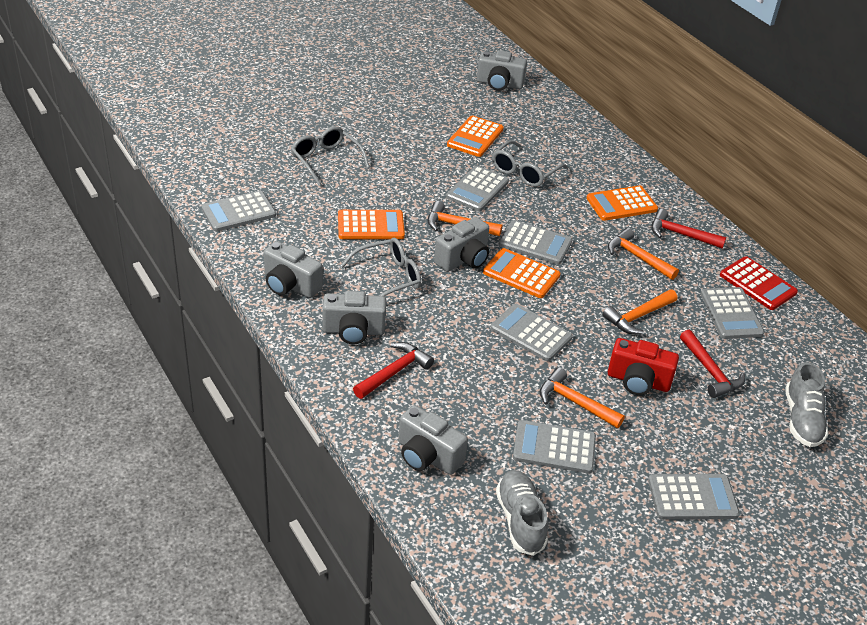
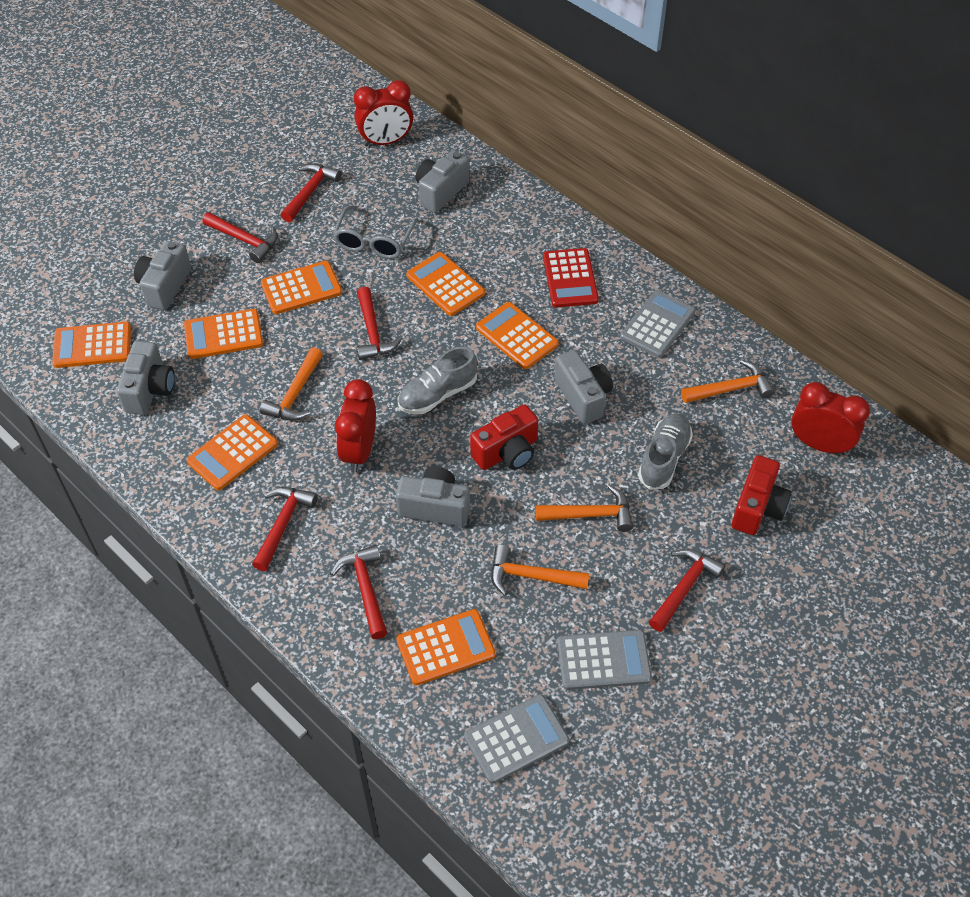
grey calculator: [201,191,276,232] [446,166,509,211] [490,304,573,361] [499,220,572,265] [513,420,596,474] [648,474,740,520] [700,287,764,339] = 7 -> [464,694,569,784] [557,630,652,690] [620,290,696,358] = 3
grey glasses: [291,126,370,186] [340,238,421,296] [492,140,567,187] = 3 -> [333,206,418,259] = 1
orange calculator: [338,210,405,239] [447,115,504,157] [483,248,561,298] [586,185,658,221] = 4 -> [52,322,131,368] [184,309,263,359] [186,414,278,490] [261,261,342,314] [396,609,496,685] [406,252,485,316] [476,302,559,369] = 7
red camera: [608,338,679,395] = 1 -> [470,404,538,470] [732,455,792,535] = 2
red clock: none = 0 -> [335,379,376,472] [354,80,413,147] [792,382,870,455] = 3
red hammer: [353,342,434,399] [651,209,726,249] [680,330,745,398] = 3 -> [202,212,278,263] [252,487,318,571] [281,163,342,222] [330,545,387,639] [357,287,402,360] [649,549,725,632] = 6

